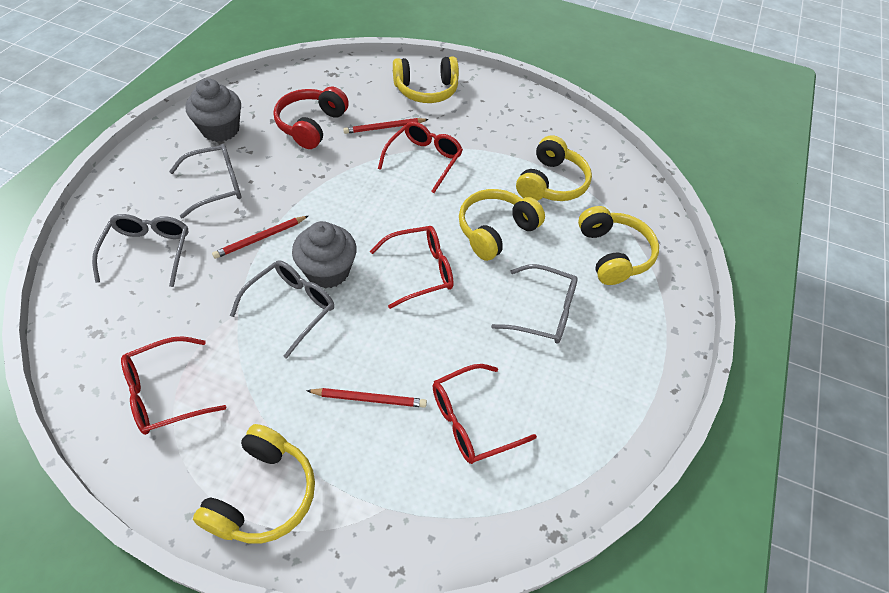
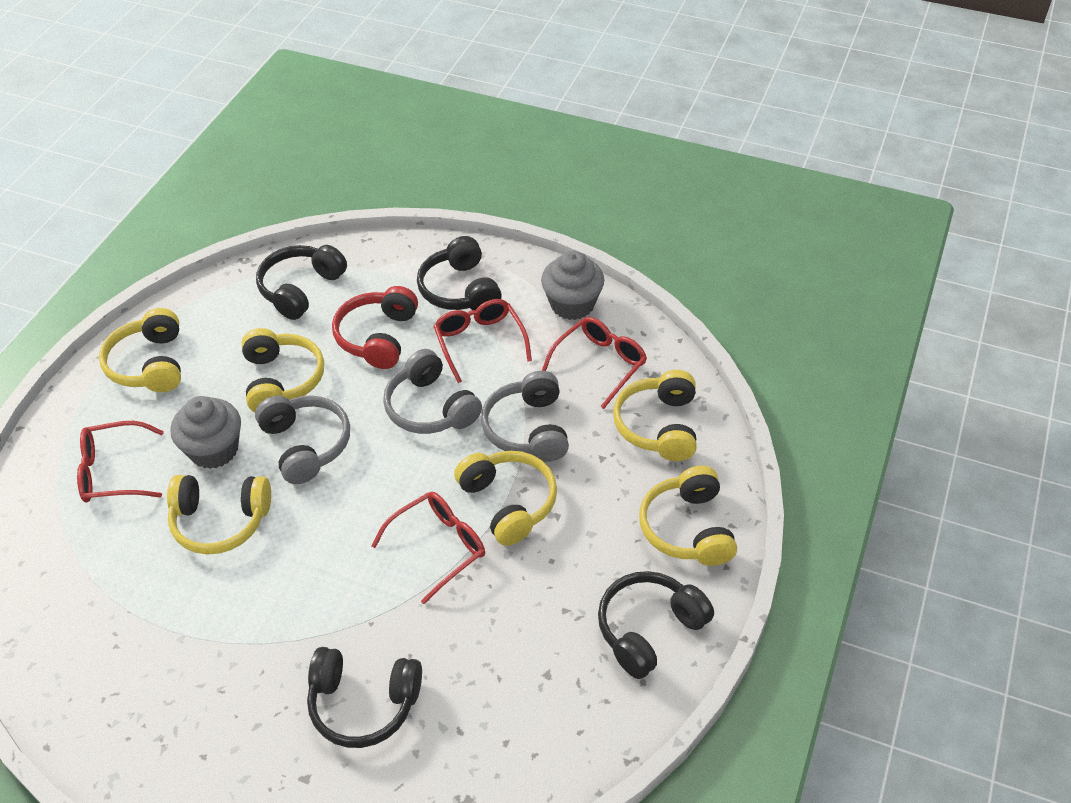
black headphones: none = 0 -> [256,245,347,320] [307,647,422,748] [417,236,502,310] [598,571,714,679] = 4
grey glasses: [92,214,189,287] [169,144,242,218] [230,260,334,359] [491,264,578,343] = 4 -> none = 0
grey headphones: none = 0 -> [255,395,350,484] [383,349,482,434] [481,371,569,462] = 3
red pencil: [212,216,308,259] [306,388,427,408] [343,118,429,134] = 3 -> none = 0
yellow headphones: [193,424,315,543] [393,56,459,103] [459,189,545,261] [516,135,592,201] [578,206,659,285] = 5 -> [99,308,181,392] [167,475,271,554] [242,328,324,412] [454,451,557,546] [613,370,697,461] [639,466,737,566] = 6

